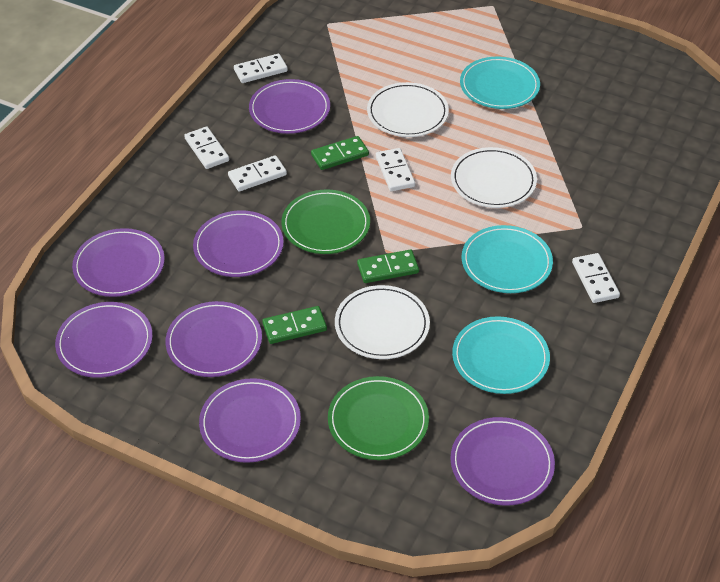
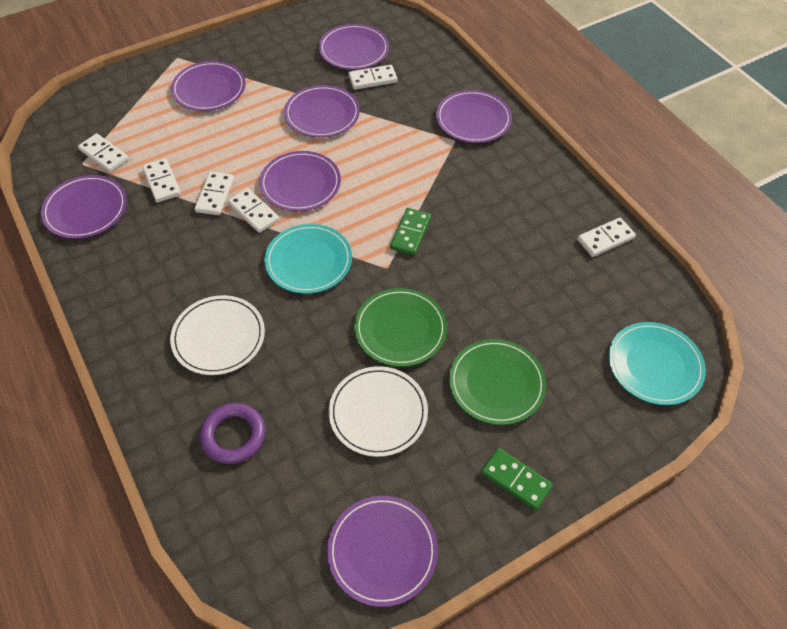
green domino: [262,306,327,344] [311,136,369,170] [357,250,419,283] = 3 -> [390,208,431,255] [481,448,553,510] = 2
purple ring: none = 0 -> [200,403,265,464] = 1
turquoise plate: [452,316,550,394] [460,57,540,109] [462,225,553,293] = 3 -> [264,224,352,294] [609,322,706,405] = 2
white domino: [184,127,229,169] [228,155,287,192] [234,54,288,83] [376,148,415,191] [572,253,620,303] = 5 -> [78,133,129,172] [142,158,181,203] [195,172,234,215] [228,188,279,233] [348,65,398,90] [577,218,636,257] = 6
white plate: [335,285,430,359] [367,82,449,137] [451,147,537,208] = 3 -> [170,295,265,375] [329,366,428,457] = 2

